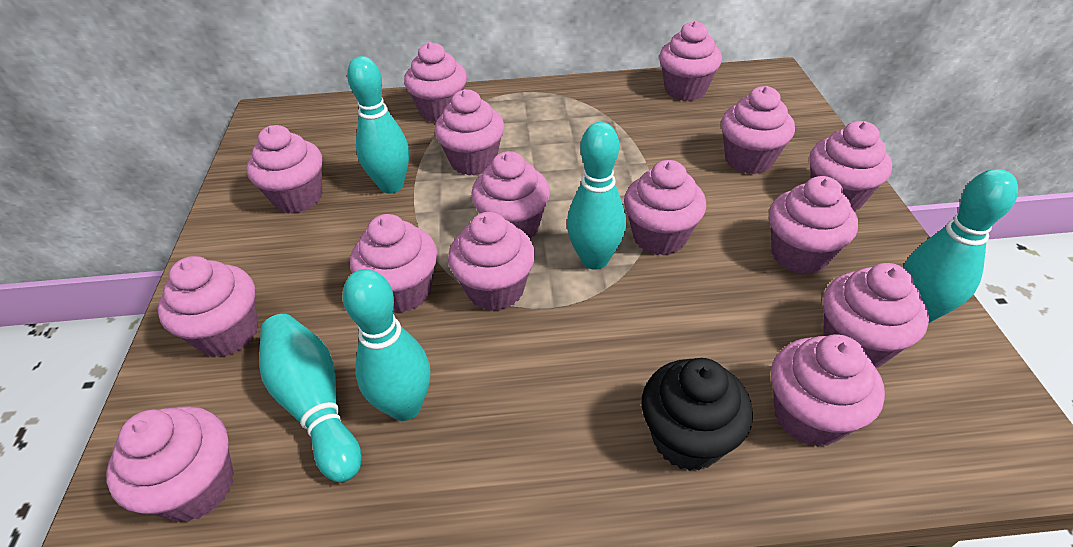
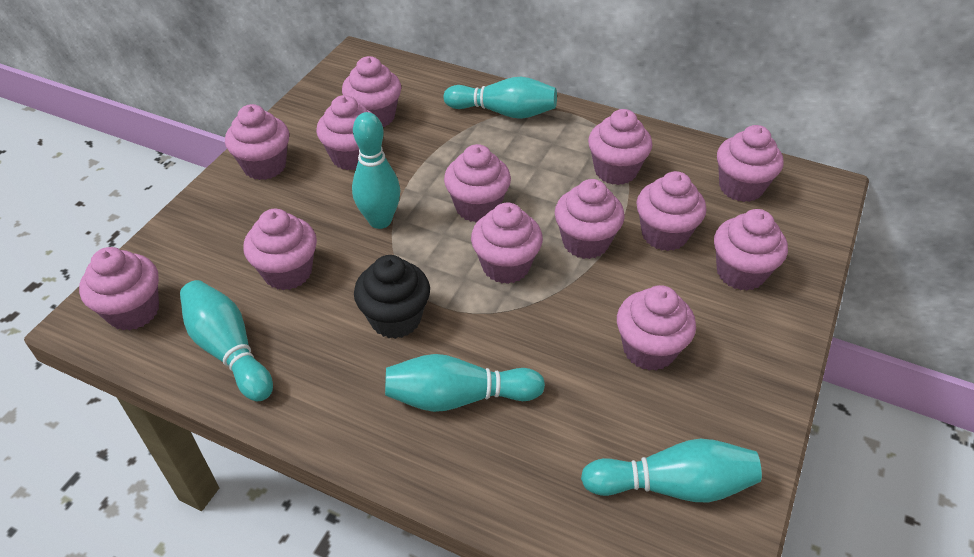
pink cupcake: [106,406,234,522] [158,256,258,357] [246,125,323,214] [350,214,437,313] [404,42,467,122] [435,89,504,175] [448,212,535,311] [471,151,550,239] [624,160,706,255] [659,21,722,101] [721,86,795,174] [769,176,858,275] [771,334,885,447] [809,121,892,212] [823,263,929,368] = 15 -> [79,247,159,331] [225,104,289,180] [243,209,317,290] [316,95,372,170] [342,56,401,127] [444,144,511,222] [471,203,543,284] [555,179,625,259] [588,109,653,185] [617,285,696,371] [636,171,706,251] [714,209,788,291] [717,125,783,202] = 13

